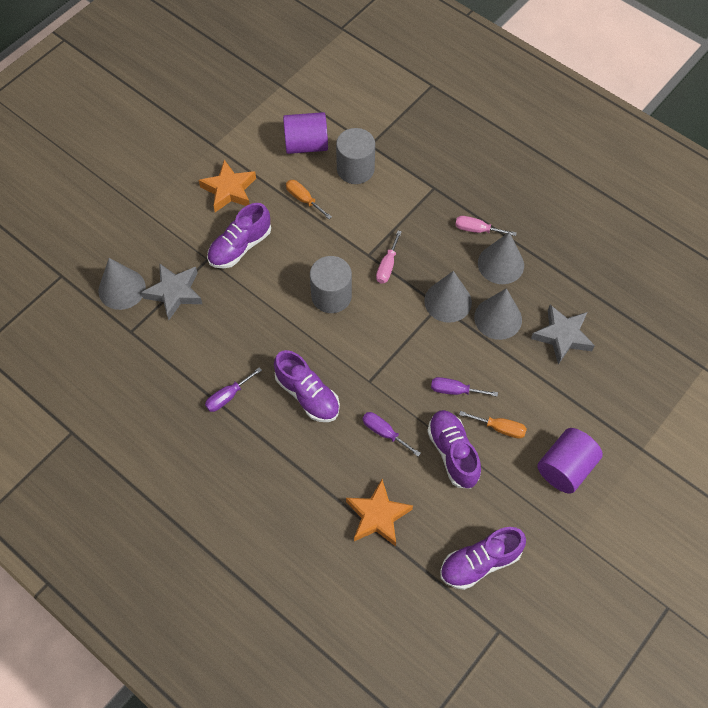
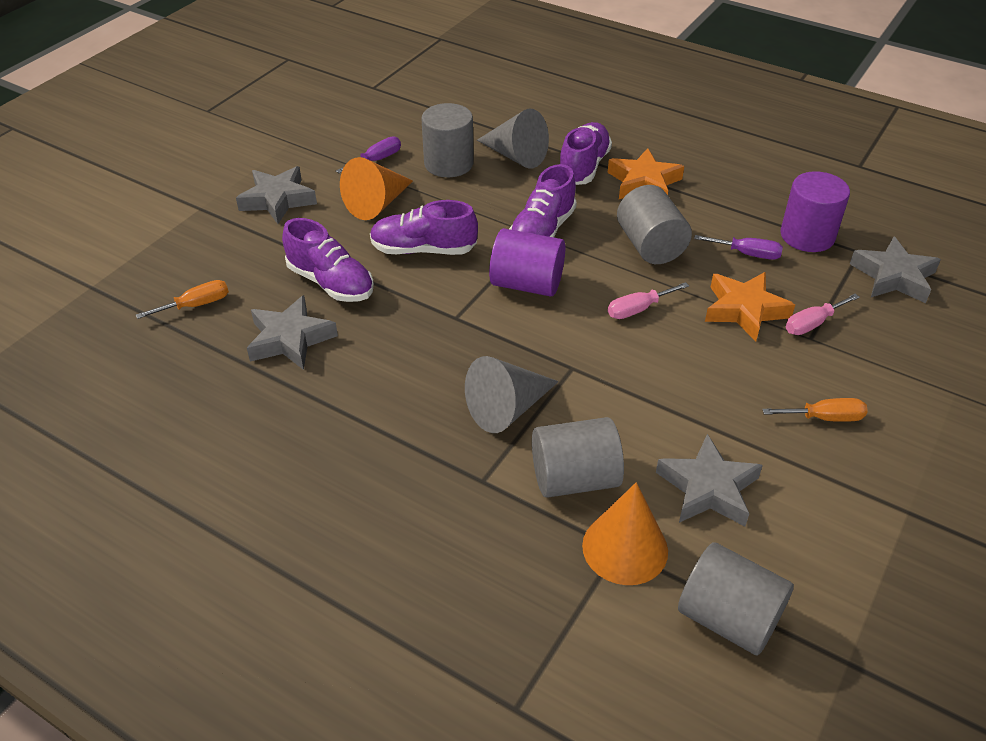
grey cone: [98,258,146,310] [424,271,472,323] [474,288,522,340] [478,232,524,284] = 4 -> [465,356,559,433] [477,109,549,169] = 2
grey cylinder: [310,256,352,313] [336,128,375,184] = 2 -> [421,103,474,177] [532,417,624,498] [617,185,692,264] [678,542,794,656] = 4
grey star: [141,263,202,320] [531,305,595,364] = 2 -> [236,166,317,224] [247,295,338,370] [656,434,763,526] [850,237,941,303] = 4
orange cone: none = 0 -> [340,157,413,220] [582,482,668,585] = 2
purple screwdriver: [205,367,262,412] [362,412,421,456] [431,377,498,397] = 3 -> [336,137,401,173] [694,235,783,260] = 2

